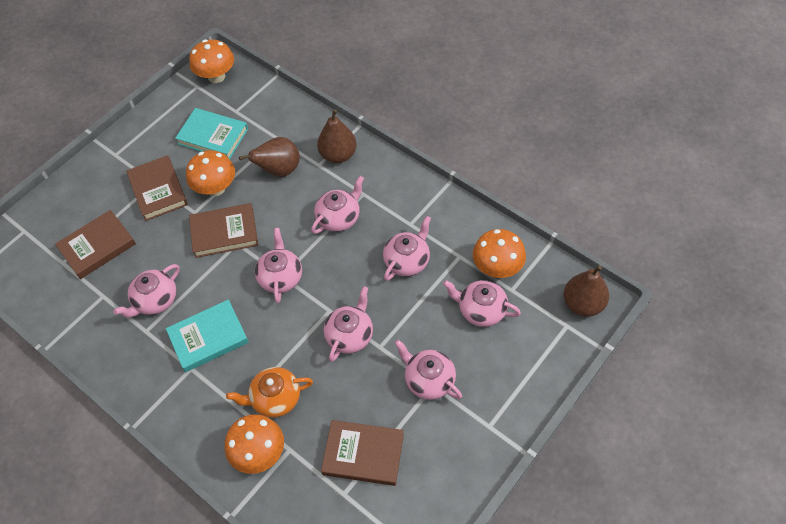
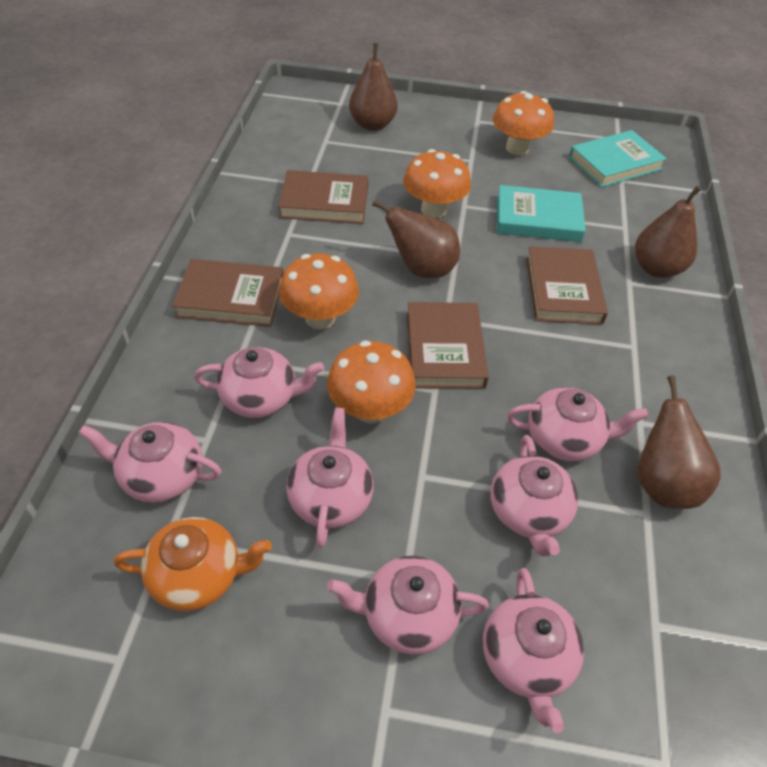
brown pear: [239,137,300,177] [317,109,357,163] [563,265,609,317] = 3 -> [349,43,398,131] [372,199,460,278] [635,186,701,278] [637,375,721,509] = 4

